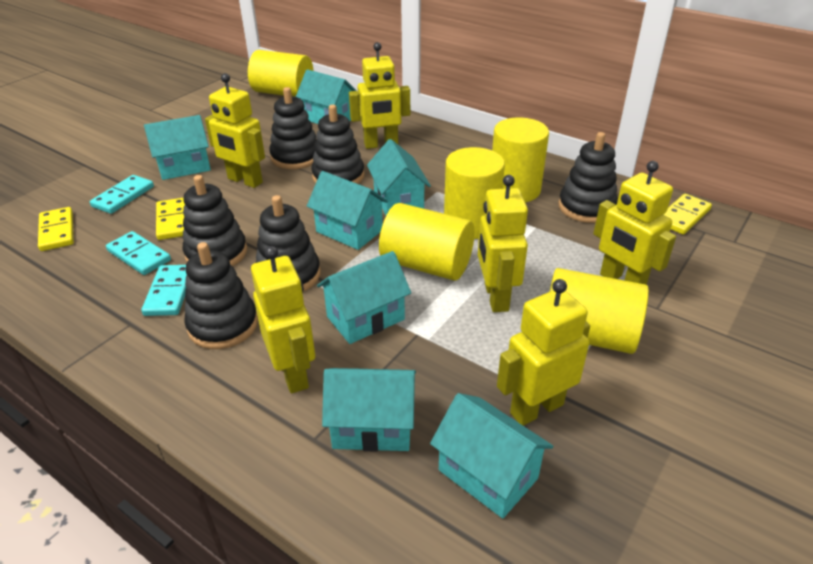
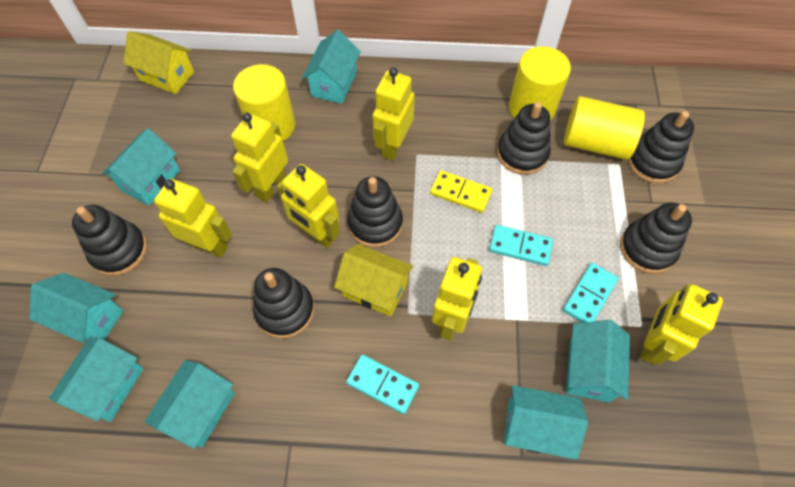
yellow cylinder: [248,50,314,97] [379,203,475,281] [444,147,505,239] [492,118,549,202] [550,268,649,354] = 5 -> [233,64,295,141] [509,46,571,120] [564,96,645,160] = 3
yellow domino: [38,207,74,251] [156,198,185,240] [663,194,712,235] = 3 -> [430,170,492,213] = 1
yellow house: none = 0 -> [124,31,194,94] [334,244,413,317] = 2

